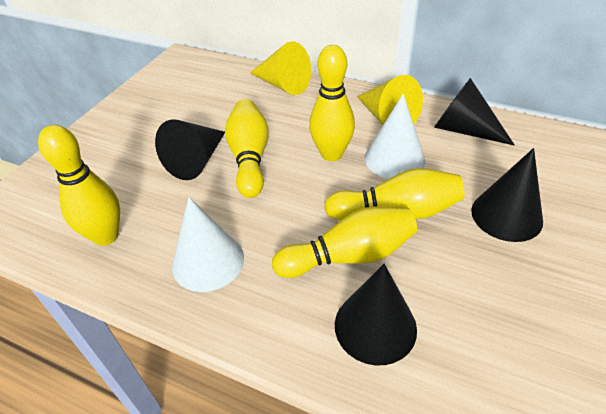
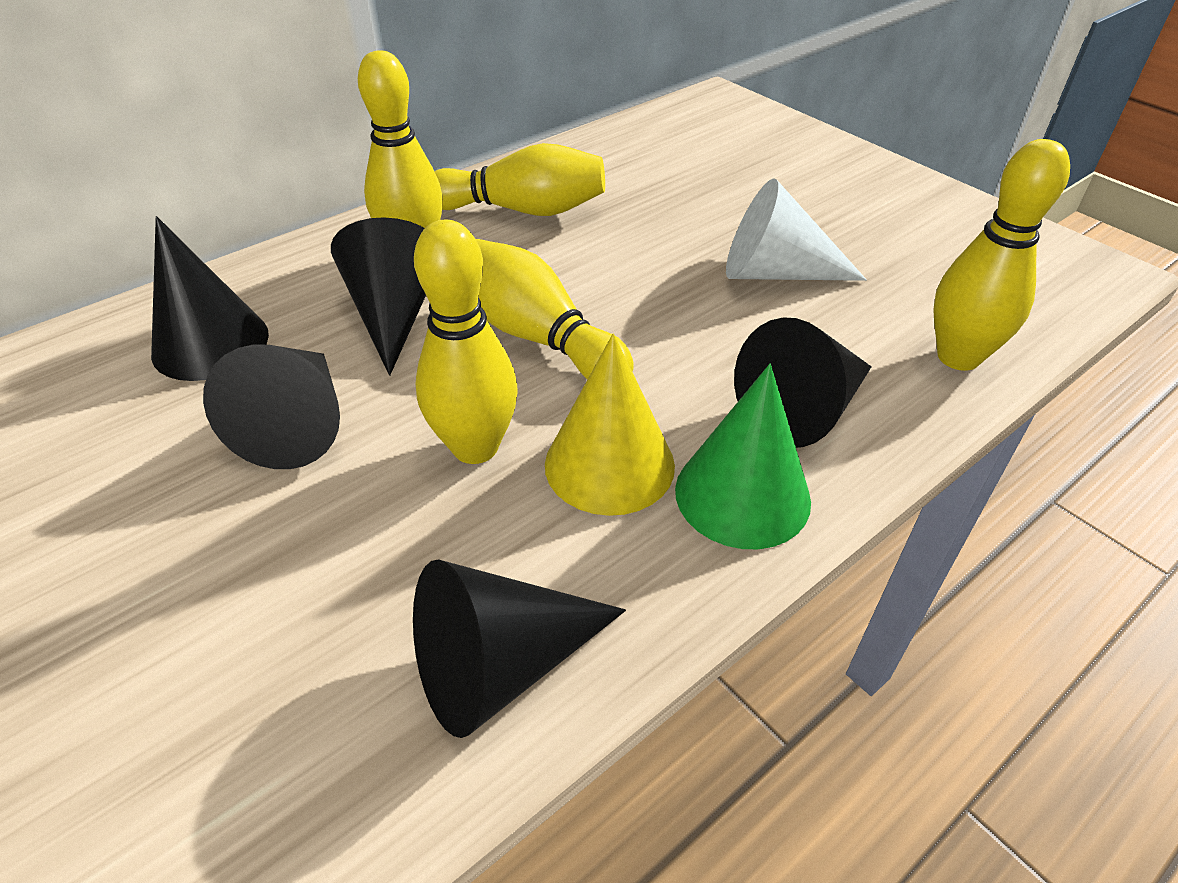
black cone: [155,120,225,180] [335,264,417,365] [434,78,515,146] [471,148,543,242] = 4 -> [151,216,269,381] [203,345,340,469] [331,217,426,376] [413,559,626,738] [734,317,872,448] = 5
green cone: none = 0 -> [675,364,811,549] = 1
white cone: [172,197,244,292] [365,94,425,179] = 2 -> [726,178,867,281] = 1
yellow cone: [250,41,311,95] [357,75,423,125] = 2 -> [545,333,675,516] = 1

